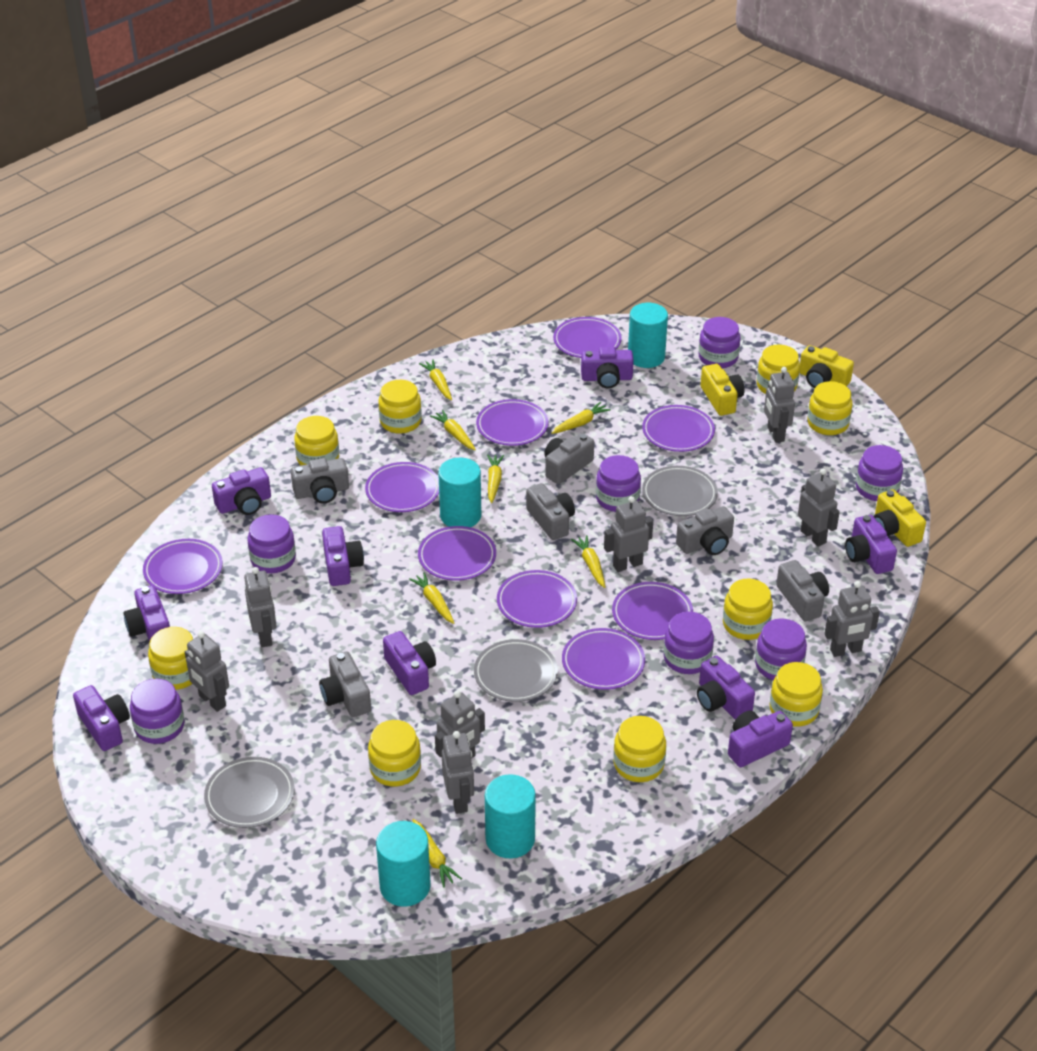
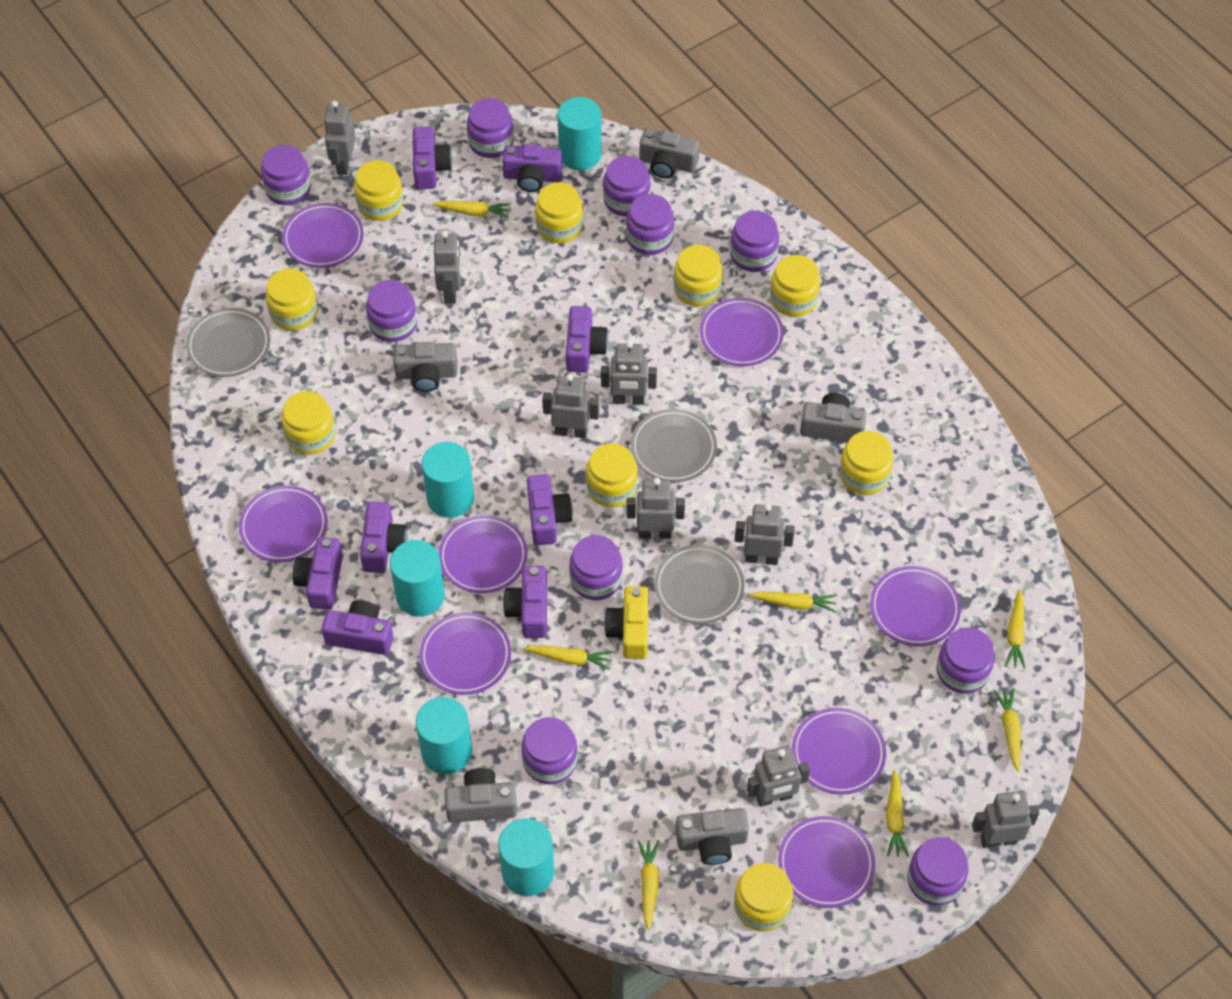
grey camera: [291,458,349,503] [319,651,371,717] [526,483,575,540] [544,433,594,484] [676,506,734,555] [776,560,829,621] = 6 -> [393,342,457,392] [445,768,517,823] [640,129,700,179] [675,808,749,865] [800,393,867,442] = 5
purple camera: [73,685,130,751] [124,585,170,642] [212,467,271,515] [322,526,364,586] [383,631,436,695] [581,347,634,388] [697,656,755,720] [728,710,793,767] [845,515,897,574] = 9 -> [293,537,343,610] [322,600,393,655] [360,502,408,573] [413,127,452,189] [502,144,563,192] [503,566,547,638] [527,474,573,545] [566,306,608,373] = 8
purple jar: [130,679,185,744] [247,514,296,573] [596,455,641,512] [664,612,714,674] [699,317,741,368] [755,618,807,680] [856,445,903,501] = 7 -> [261,145,311,205] [366,280,417,342] [467,98,514,158] [521,717,578,785] [569,535,623,600] [603,156,651,217] [626,194,674,255] [730,211,779,272] [907,837,969,906] [936,627,995,694] = 10
purple plate: [143,539,223,594] [365,462,439,512] [418,526,496,581] [476,399,549,446] [497,570,577,628] [553,317,622,358] [562,628,645,690] [612,582,693,640] [642,405,715,452] = 9 -> [239,486,328,562] [282,203,364,268] [419,612,511,695] [438,515,528,593] [700,298,784,366] [778,816,875,908] [792,708,886,795] [870,566,961,646] = 8
turquoise cylinder: [376,821,431,907] [438,458,481,527] [485,774,536,858] [628,303,668,368] = 4 -> [390,540,445,617] [416,697,472,774] [422,442,474,518] [498,819,554,896] [557,97,602,171] = 5
yellow camera: [701,364,745,416] [800,345,854,388] [874,489,926,547] = 3 -> [604,586,649,659] = 1

